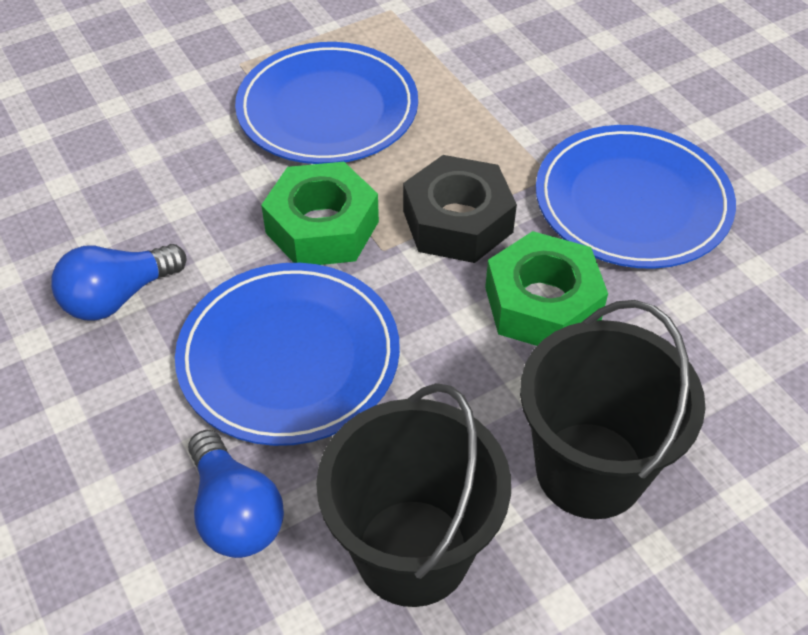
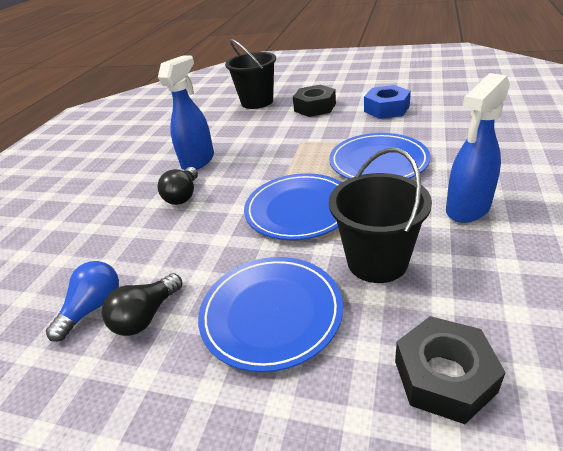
black light bulb: none = 0 -> [102,273,182,336] [157,167,198,205] = 2
black nut: [403,155,517,263] = 1 -> [293,85,336,117] [395,316,506,424] = 2
blue light bulb: [51,244,186,320] [188,430,284,558] = 2 -> [46,261,119,342] = 1
blue nut: none = 0 -> [364,85,411,119] = 1
blue spray bottle: none = 0 -> [158,55,214,170] [446,73,510,223] = 2
green nut: [261,162,379,265] [485,231,608,346] = 2 -> none = 0

